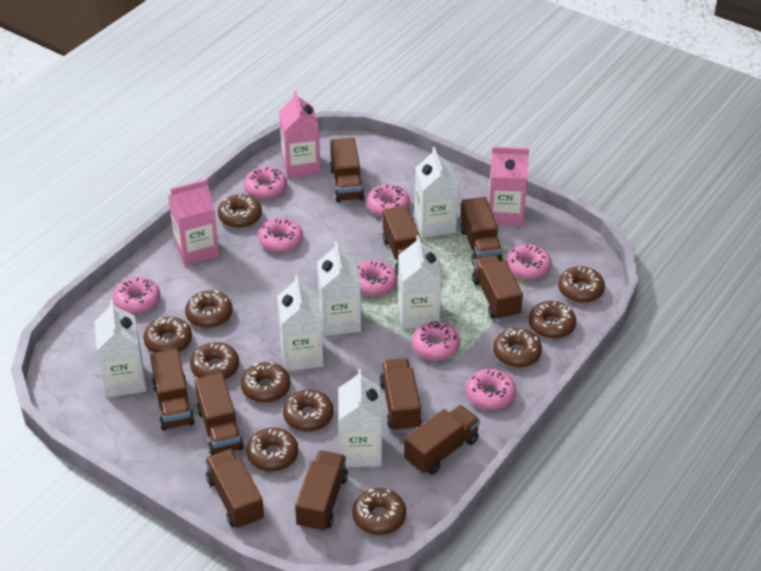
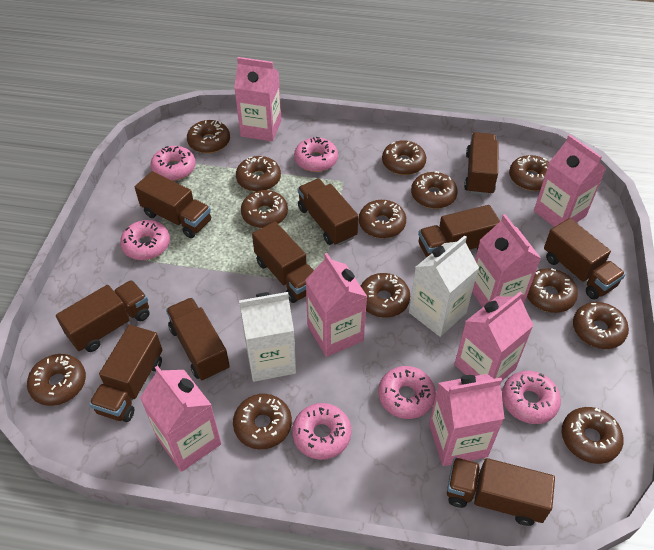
brown donut: [143,317,192,353] [185,290,233,328] [190,342,239,379] [218,195,262,228] [241,362,290,403] [246,428,298,472] [283,390,334,432] [352,488,406,535] [493,328,542,368] [528,301,576,339] [558,266,605,303] = 11 -> [27,354,86,406] [187,120,230,153] [233,394,292,449] [236,156,281,192] [241,190,288,228] [359,200,406,238] [361,273,410,317] [382,140,426,175] [411,171,458,209] [509,155,549,191] [527,268,578,313] [562,407,624,464] [573,302,629,349] = 13
pink carton: [168,179,219,266] [279,90,321,178] [488,147,529,226] = 3 -> [140,365,221,472] [234,57,282,141] [306,253,367,357] [429,374,505,466] [454,292,534,381] [472,214,541,307] [534,135,606,227] = 7
pink donut: [113,277,160,314] [244,167,287,199] [258,218,303,252] [357,260,397,296] [366,184,410,217] [412,321,460,361] [466,369,516,410] [506,244,552,280] = 8 -> [120,220,170,260] [150,146,196,181] [292,403,352,460] [294,137,338,172] [378,366,436,419] [502,371,561,424] = 6
white carton: [94,300,146,398] [277,275,324,371] [317,241,361,336] [339,369,382,467] [398,235,442,329] [415,147,459,237] = 6 -> [239,292,296,382] [409,235,479,337] = 2

